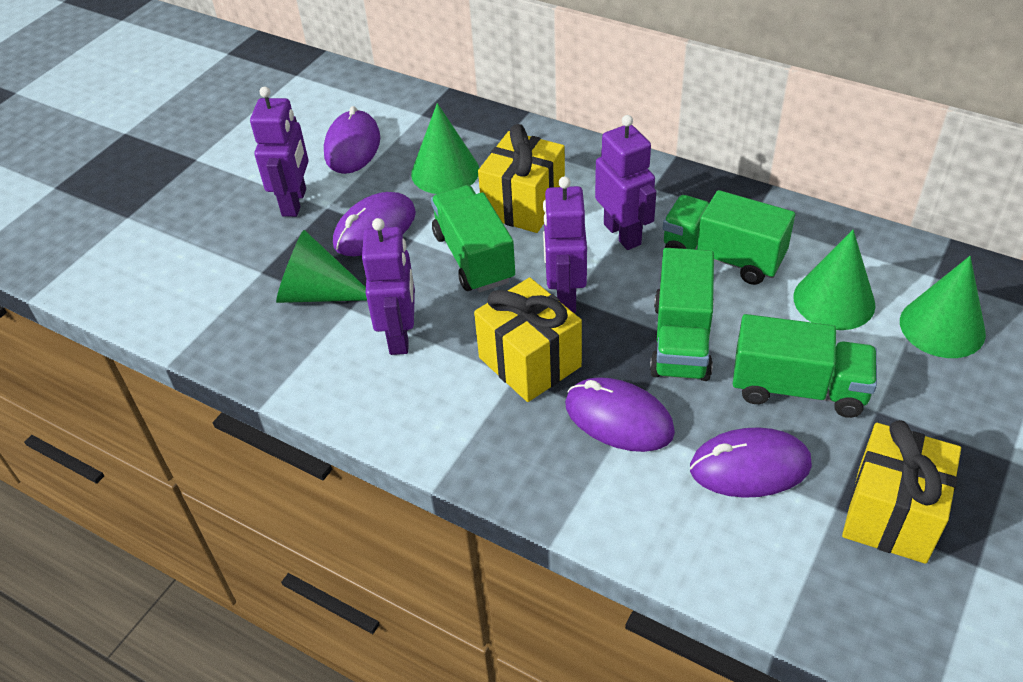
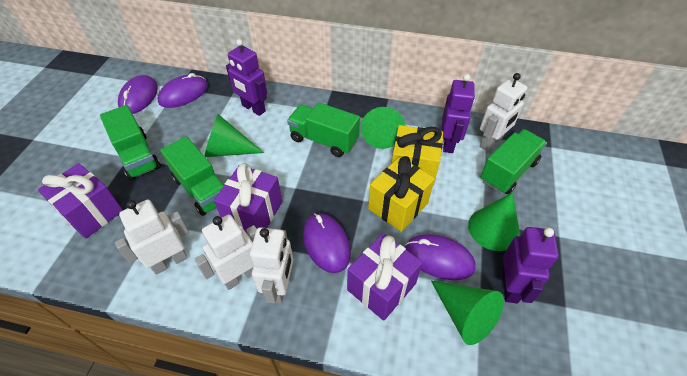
purple gift: none = 0 -> [38,163,123,239] [214,163,282,233] [347,233,423,321] = 3
purple robot: [250,87,309,217] [362,218,415,355] [543,176,587,313] [595,115,656,250] = 4 -> [226,39,267,116] [442,74,475,153] [502,227,559,304] = 3
white robot: none = 0 -> [115,199,189,275] [195,214,257,290] [250,227,293,304] [480,73,527,151] = 4
yellow gift: [474,277,582,402] [478,124,565,233] [842,420,961,564] = 3 -> [368,156,435,232] [392,125,443,186] = 2

